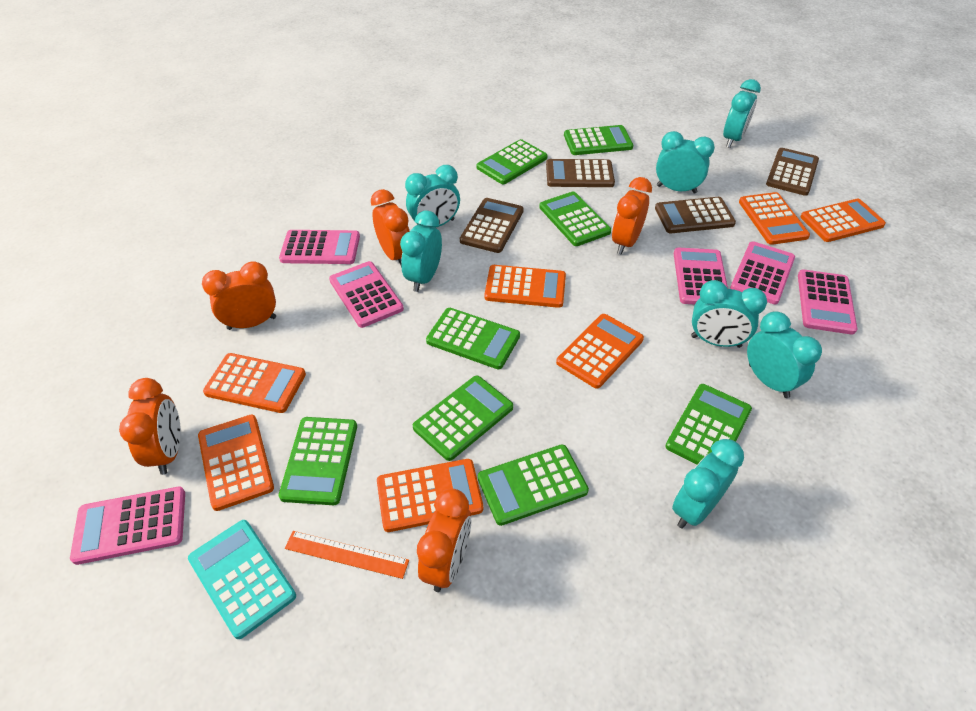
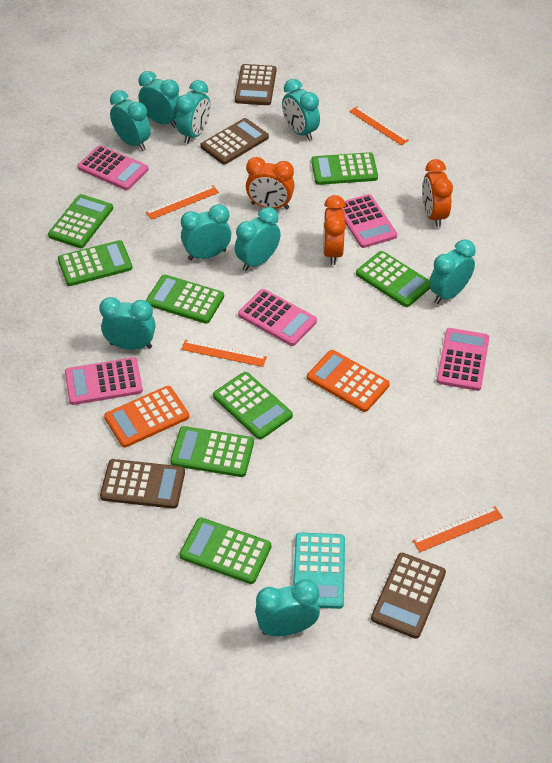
orange calculator: [198,415,274,511] [203,353,306,413] [377,459,483,532] [484,265,566,308] [556,314,644,389] [739,192,810,245] [800,199,886,242] = 7 -> [104,386,189,448] [307,350,390,412] = 2
orange clock: [119,378,181,475] [202,261,276,330] [371,189,410,268] [417,489,471,592] [612,177,652,254] = 5 -> [246,157,295,210] [323,195,346,265] [422,159,453,228] = 3
orange ruler: [285,531,409,579] = 1 -> [146,185,219,220] [181,339,267,367] [349,106,409,145] [412,506,503,552] = 4
pink calculator: [70,487,185,565] [279,230,360,264] [329,261,404,328] [674,248,728,305] [730,241,795,304] [798,270,857,335] = 6 -> [65,357,143,405] [77,145,149,190] [238,289,317,346] [342,194,397,248] [436,328,489,391] = 5
turquoise clock: [400,211,442,292] [405,165,460,228] [656,131,715,194] [672,439,744,529] [691,280,767,348] [723,79,761,148] [747,311,822,398] = 7 -> [99,297,155,350] [110,90,151,151] [138,71,180,128] [176,80,211,144] [181,204,231,260] [235,207,281,271] [255,579,320,636] [282,79,320,141] [429,240,476,304] = 9

